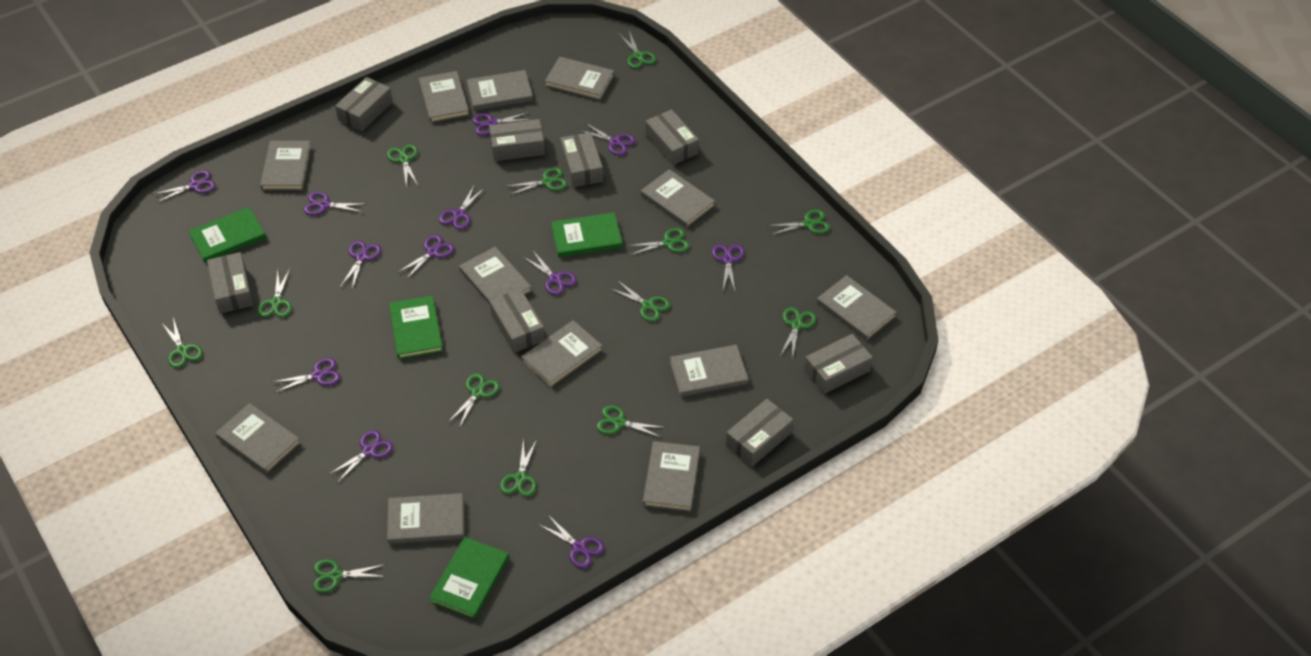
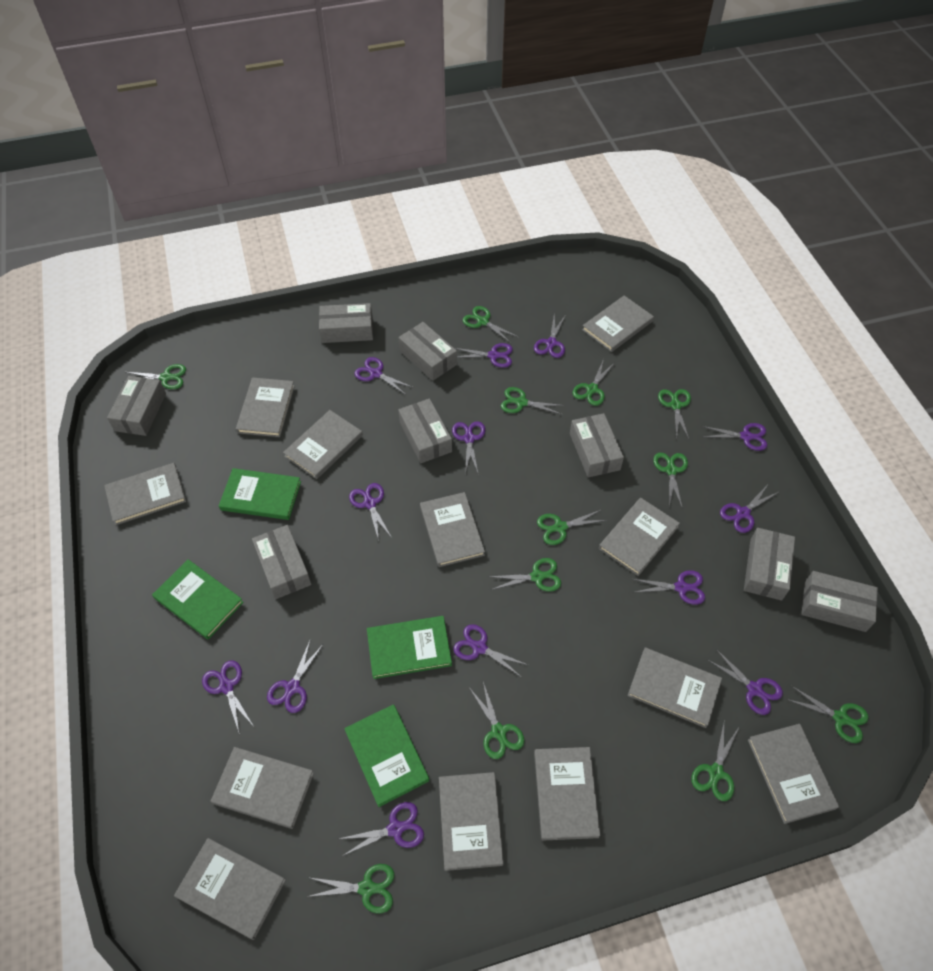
green scissors: [161,317,203,368] [258,269,292,317] [313,559,386,593] [387,144,418,187] [447,373,500,428] [500,438,537,497] [506,168,568,195] [596,405,666,438] [609,280,670,322] [619,31,656,69] [627,228,690,256] [767,210,830,235] [780,307,816,360] = 13 -> [123,364,186,389] [306,864,394,914] [463,306,518,343] [470,682,524,759] [488,558,561,592] [501,387,565,415] [537,510,607,545] [572,359,615,406] [653,453,688,509] [658,389,691,439] [691,723,740,801] [786,686,869,743] = 12
purple scissors: [154,170,216,203] [273,358,340,393] [304,192,364,215] [328,430,393,483] [340,241,381,289] [397,235,454,278] [439,186,484,230] [472,112,532,136] [523,251,577,295] [538,515,605,568] [579,123,636,156] [712,244,745,290] = 12 -> [202,660,253,735] [267,641,323,713] [339,802,424,856] [349,483,392,541] [354,357,414,395] [452,421,486,474] [453,624,528,677] [454,343,513,368] [534,315,565,358] [633,570,705,605] [702,423,767,451] [708,649,783,715] [720,486,778,533] = 13

